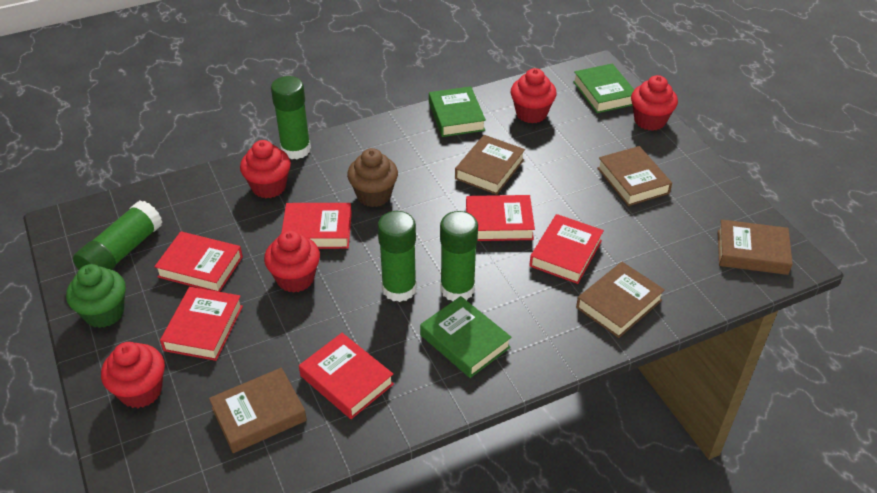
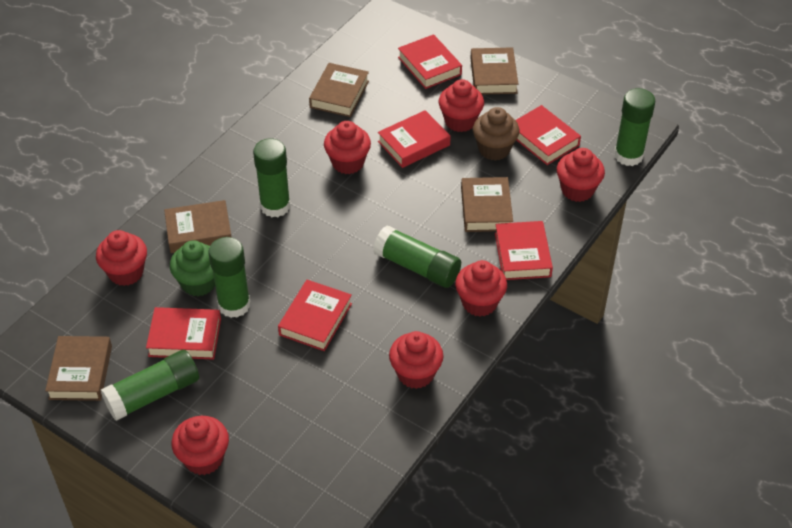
green book: [420,296,511,378] [429,86,486,137] [573,64,634,113] = 3 -> none = 0
green glue stick: [73,200,162,270] [271,76,311,159] [378,211,417,302] [440,211,478,301] = 4 -> [101,350,199,421] [209,237,250,318] [253,138,290,217] [373,225,461,288] [614,88,655,166] = 5
red cupcake: [101,342,165,408] [240,140,291,198] [264,230,320,293] [511,68,557,123] [631,75,678,131] = 5 -> [96,230,147,286] [171,416,229,475] [324,121,371,174] [389,331,443,389] [439,79,484,132] [455,260,507,317] [557,148,605,202] = 7

